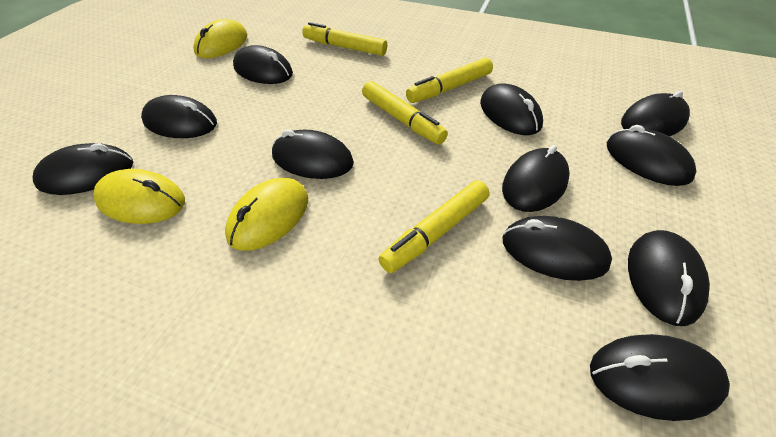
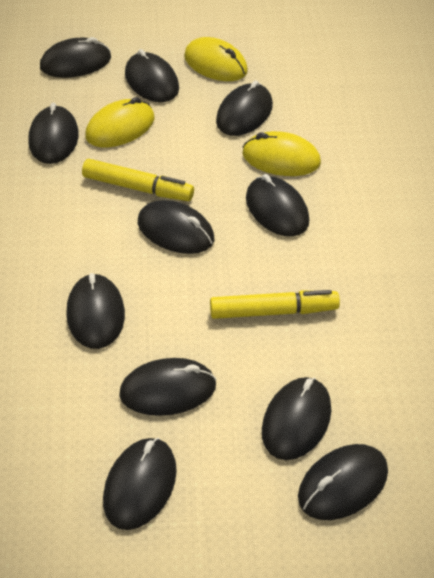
yellow marker: [302,22,387,56] [362,81,448,145] [379,181,489,273] [406,58,493,103] = 4 -> [82,159,194,201] [210,290,340,319] = 2

